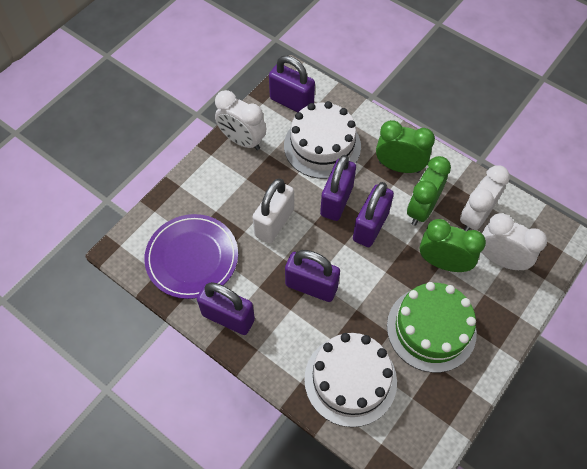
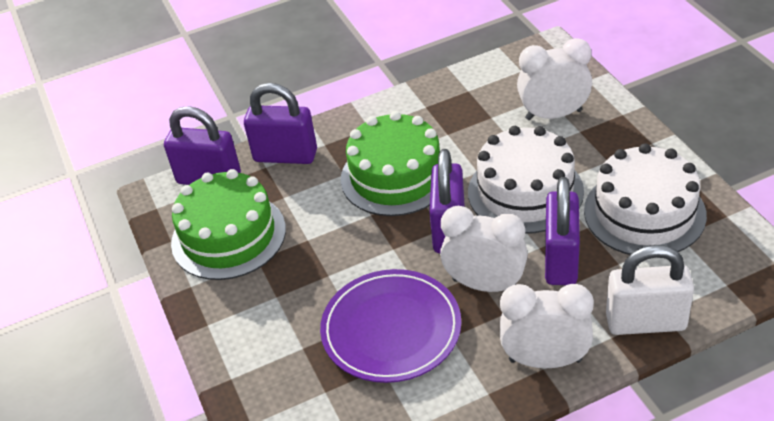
green cake: [387,282,477,373] = 1 -> [171,169,286,280] [341,111,441,216] = 2
green clock: [376,120,435,173] [407,156,451,226] [420,219,486,272] = 3 -> none = 0
purple padlock: [197,282,255,335] [269,56,315,112] [285,250,340,302] [320,155,356,221] [353,182,394,247] = 5 -> [164,106,241,185] [244,83,317,164] [429,149,465,253] [545,177,580,285] = 4

